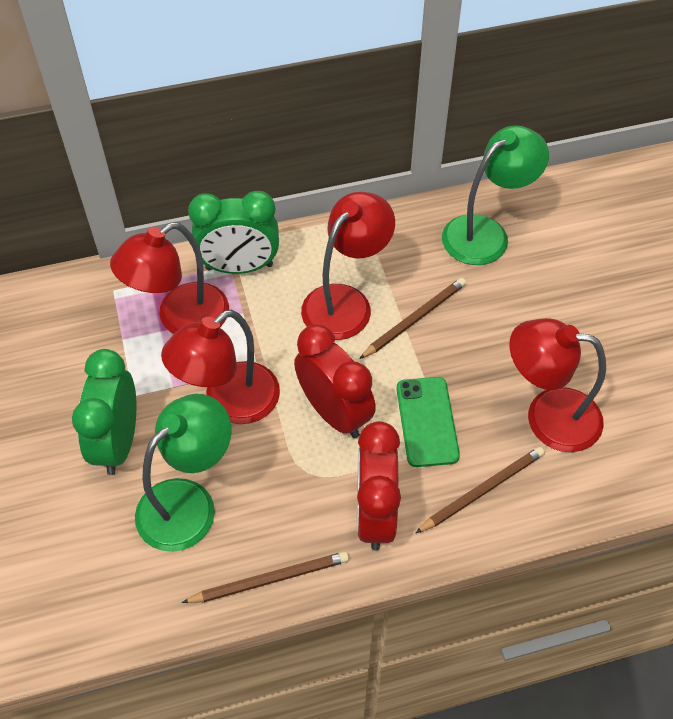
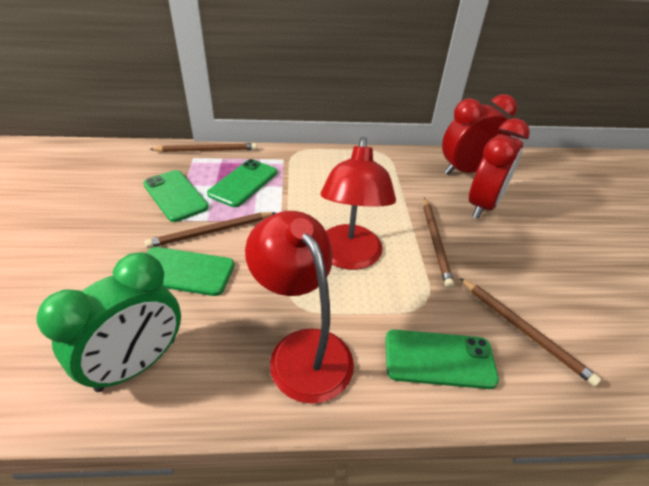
brown pencil: [182,551,349,603] [359,278,466,359] [416,447,545,533] = 3 -> [145,212,276,248] [150,143,257,152] [423,198,454,288] [460,278,601,386] = 4
green clock: [72,349,136,475] [188,191,279,274] = 2 -> [36,252,181,392] = 1
green lamp: [135,394,232,552] [442,125,549,265] = 2 -> none = 0
green phone: [396,377,460,467] = 1 -> [143,170,209,222] [147,247,234,296] [207,159,277,207] [385,330,499,389] = 4
red lamp: [110,222,229,334] [161,310,280,424] [301,192,395,340] [509,318,606,452] = 4 -> [245,211,354,404] [321,137,396,270] = 2

